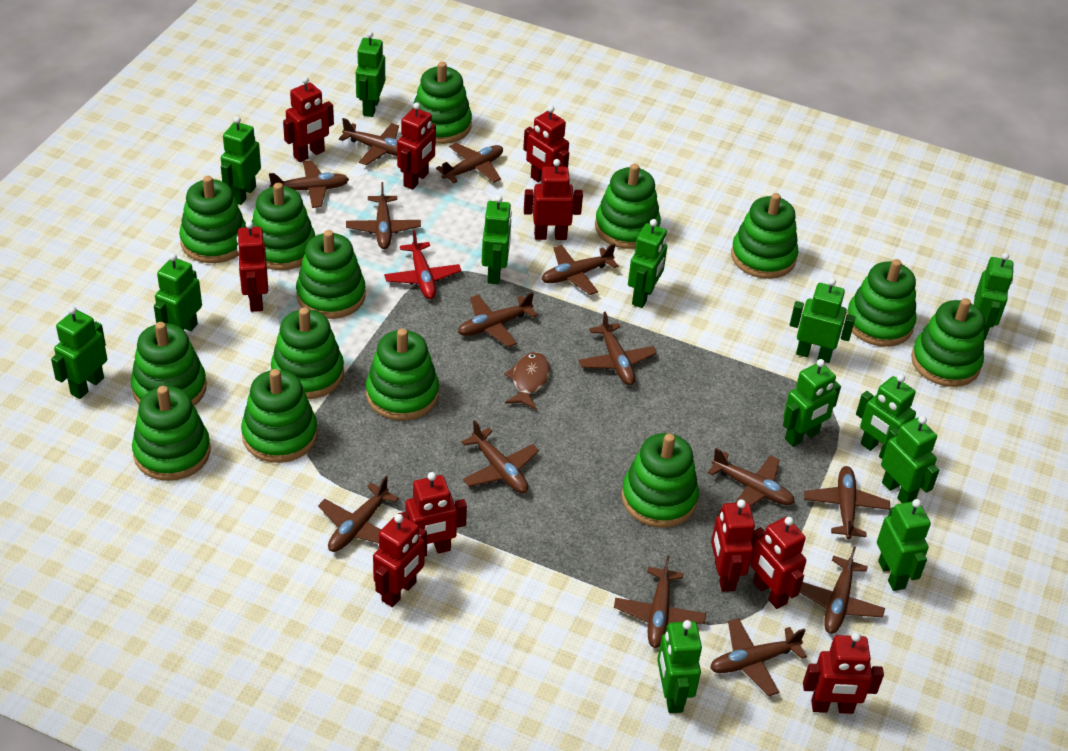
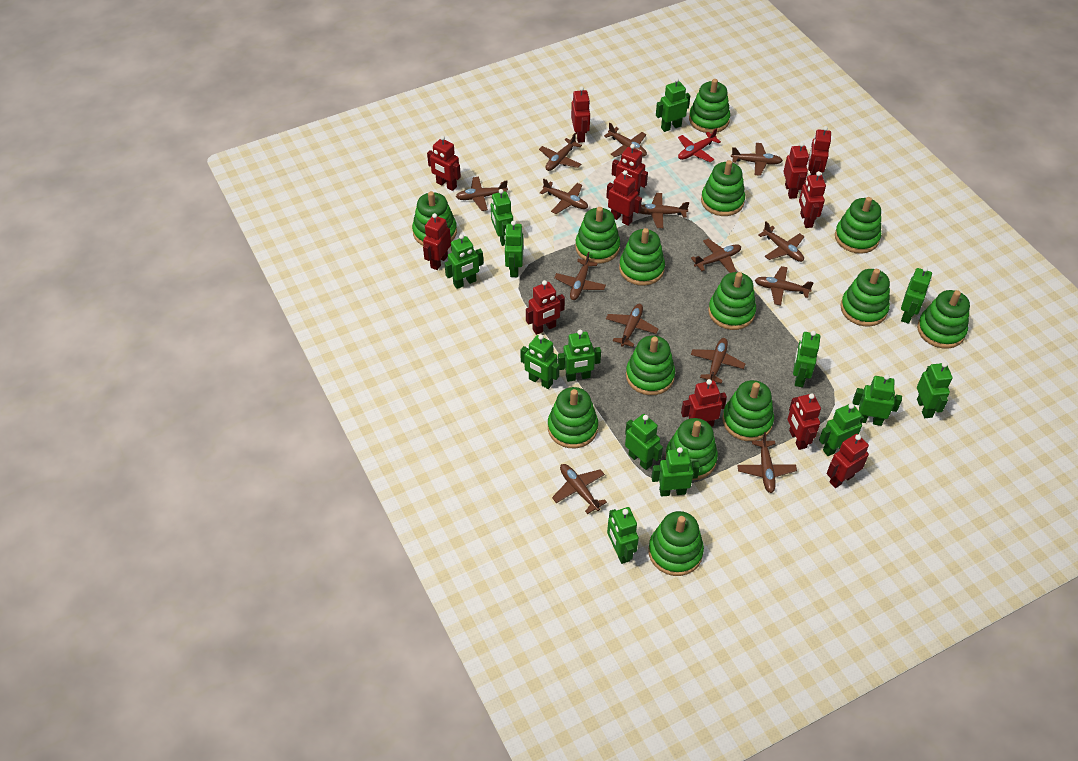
brown fish: [504,352,550,410] = 1 -> none = 0
green robot: [51,306,107,399] [154,253,202,331] [221,116,261,205] [356,31,385,117] [482,195,512,284] [628,219,667,308] [657,620,702,713] [783,359,841,447] [790,278,856,363] [856,374,916,459] [877,499,931,591] [881,416,939,503] [974,253,1013,341] = 13 -> [444,234,483,289] [491,189,513,246] [504,221,523,277] [520,334,560,389] [558,330,601,382] [607,507,639,564] [625,414,663,470] [651,447,700,497] [656,78,690,132] [793,331,820,387] [819,403,864,456] [853,374,902,426] [901,267,932,324] [917,362,953,418] = 14
red robot: [237,221,268,312] [283,77,334,162] [373,514,427,607] [397,102,436,190] [398,472,467,557] [523,106,569,182] [524,159,583,240] [711,499,755,592] [750,517,806,609] [803,632,884,714] = 10 -> [423,213,451,270] [427,136,461,191] [526,280,565,335] [571,86,590,143] [606,170,642,226] [612,144,648,196] [681,379,727,427] [783,142,809,199] [788,393,821,450] [799,171,826,228] [808,126,831,175] [827,434,869,488] = 12

